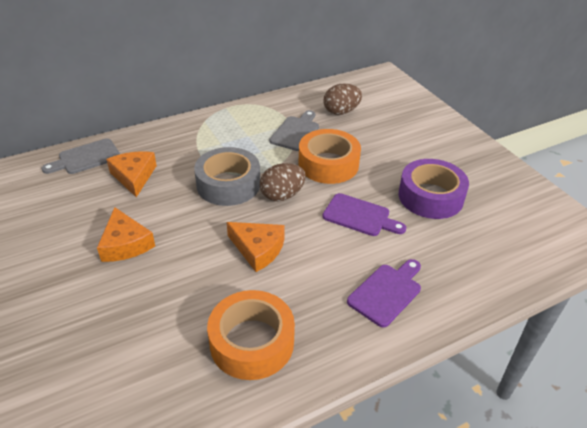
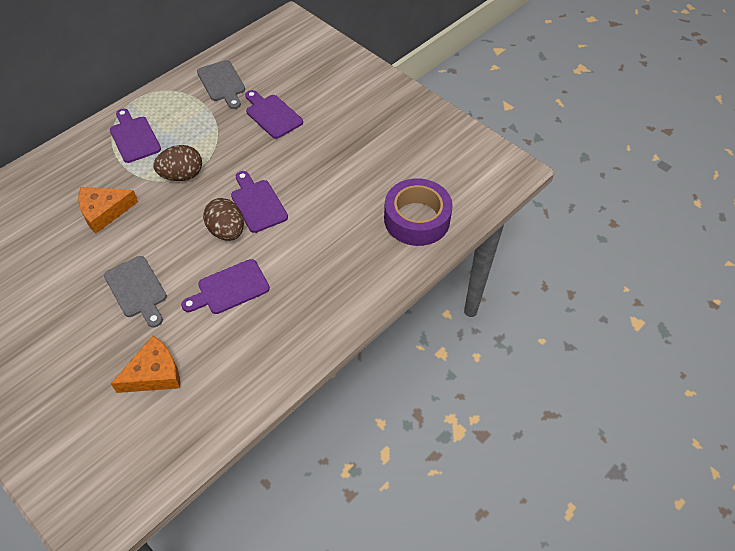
grey tape: [194,147,260,206] = 1 -> none = 0
orange cheese: [97,207,155,262] [106,151,157,197] [227,222,285,272] = 3 -> [78,187,138,234] [111,336,180,393] = 2
orange tape: [207,290,295,380] [298,129,361,184] = 2 -> none = 0
purple cutting board: [322,193,406,236] [347,259,421,327] = 2 -> [110,109,161,163] [181,259,270,314] [231,171,288,233] [245,90,303,139] = 4

